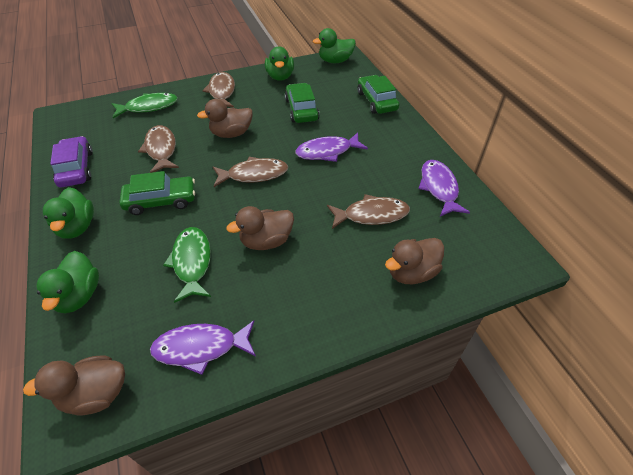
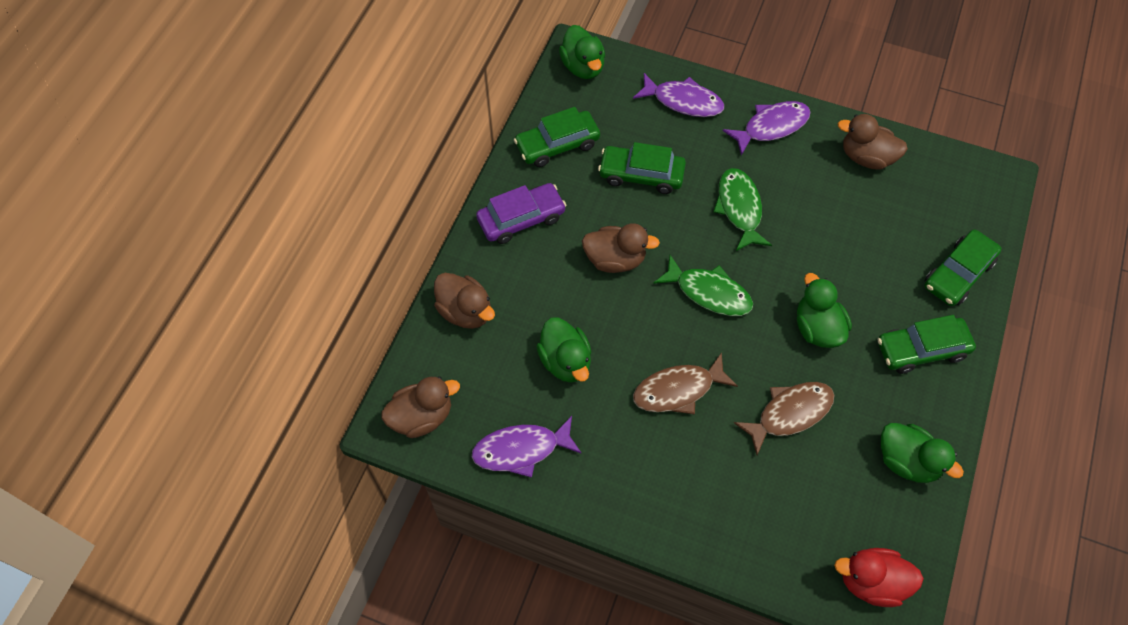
brown fish: [138,125,179,173] [202,72,235,107] [213,157,288,187] [327,194,410,229] = 4 -> [633,352,738,415] [734,382,834,455] = 2
green car: [119,171,195,215] [285,83,320,123] [358,75,400,114] = 3 -> [514,107,600,167] [598,142,686,194] [878,315,976,374] [924,229,1002,306] = 4
red duck: none = 0 -> [834,548,924,607] = 1

